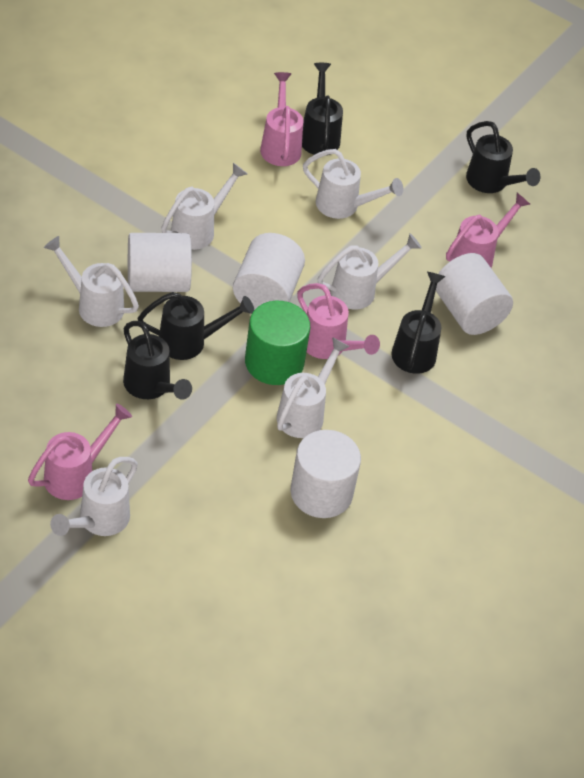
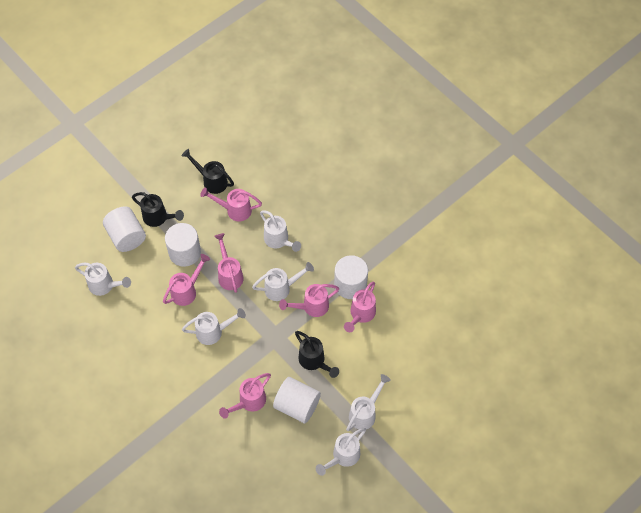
black watering can: [123,321,192,400] [138,292,254,360] [302,63,343,155] [391,272,445,374] [466,121,540,193] = 5 -> [132,192,184,227] [182,149,234,194] [295,331,339,378] = 3
green cylinder: [245,301,310,385] = 1 -> none = 0
pink watering can: [28,403,132,500] [260,72,304,166] [297,283,380,359] [446,193,530,268] = 4 -> [163,254,210,306] [200,187,262,221] [214,233,244,293] [219,373,271,419] [279,284,339,317] [344,282,376,332] = 6

